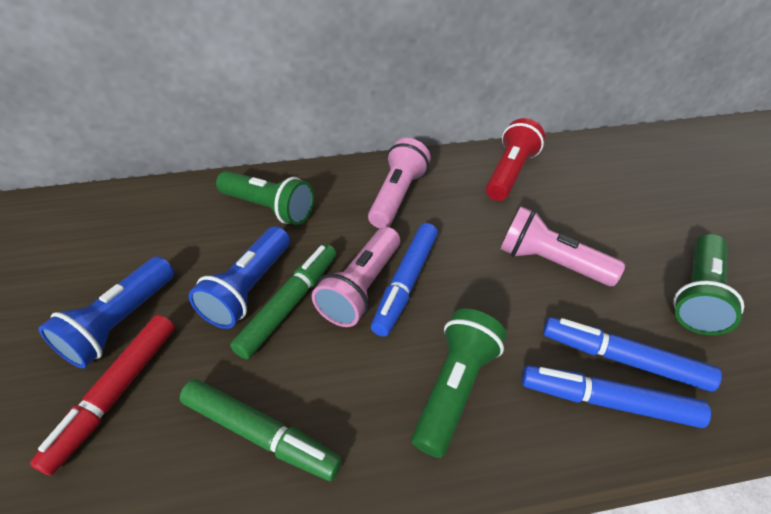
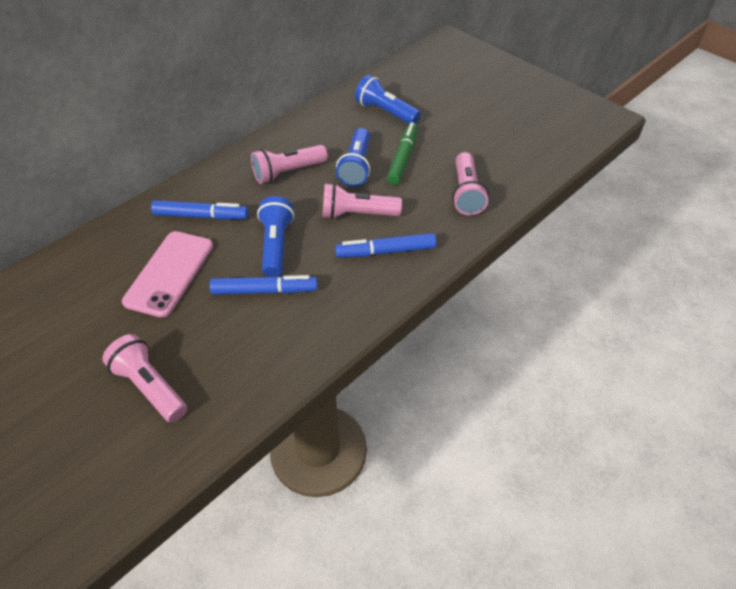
blue flashlight: [38,256,174,368] [189,227,290,329] = 2 -> [257,196,294,277] [336,128,370,187] [355,75,421,124] = 3
green flashlight: [216,171,314,225] [412,309,507,458] [673,234,744,335] = 3 -> none = 0
green marker: [180,379,342,481] [230,244,336,359] = 2 -> [387,122,418,185] = 1
pink flashlight: [312,227,400,327] [368,138,431,228] [501,206,625,286] = 3 -> [102,334,187,423] [251,145,328,184] [322,183,402,219] [452,152,489,215] = 4
pink phone: none = 0 -> [122,231,213,318] = 1
red flashlight: [486,118,545,201] = 1 -> none = 0
red marker: [30,315,175,475] = 1 -> none = 0

